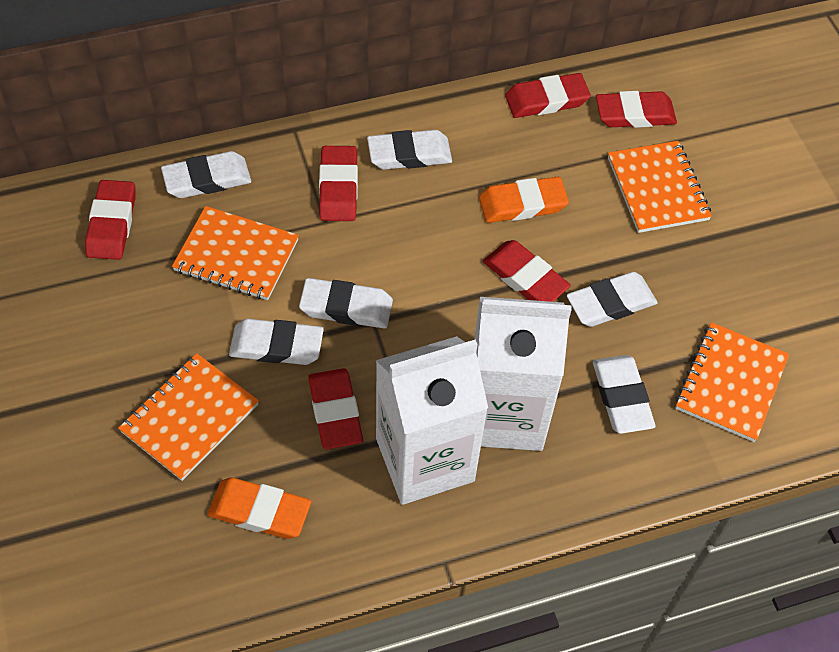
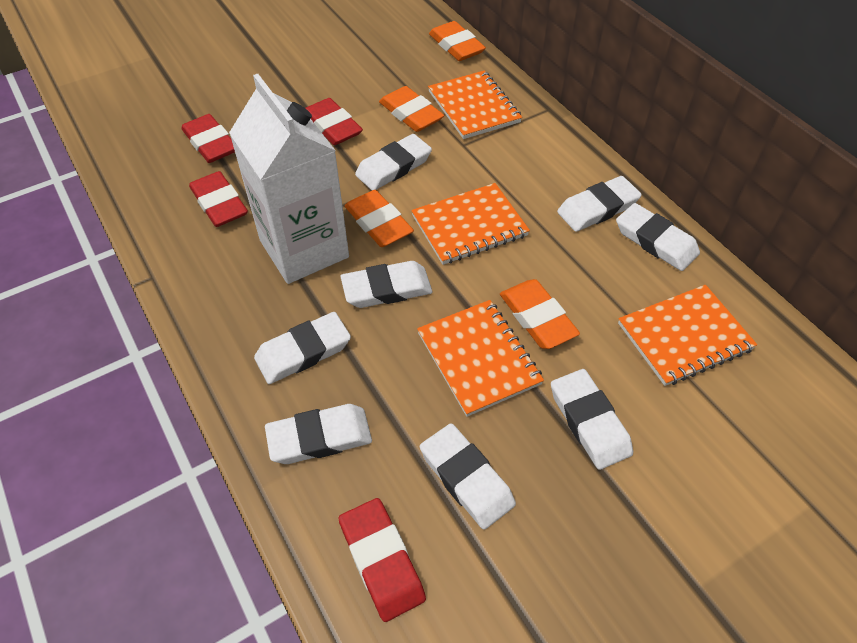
orange eraser: [207,478,311,539] [479,177,569,223] = 2 -> [344,190,414,247] [379,86,444,132] [429,21,486,61] [500,279,580,349] = 4
red eraser: [85,180,136,260] [308,368,363,449] [319,146,358,221] [483,240,571,302] [505,73,591,118] [596,91,677,128] = 6 -> [181,114,235,163] [189,171,248,227] [305,98,363,145] [339,498,426,622] = 4
white carton: [376,336,488,505] [474,297,571,451] = 2 -> [229,74,349,284] = 1
white eraser: [161,151,251,198] [229,319,324,365] [299,278,393,328] [367,130,452,170] [567,272,658,327] [593,355,656,434] = 6 -> [254,312,351,384] [265,404,372,464] [340,261,432,308] [355,134,432,190] [420,423,516,530] [551,369,633,470] [557,176,642,232] [616,203,700,271] = 8

